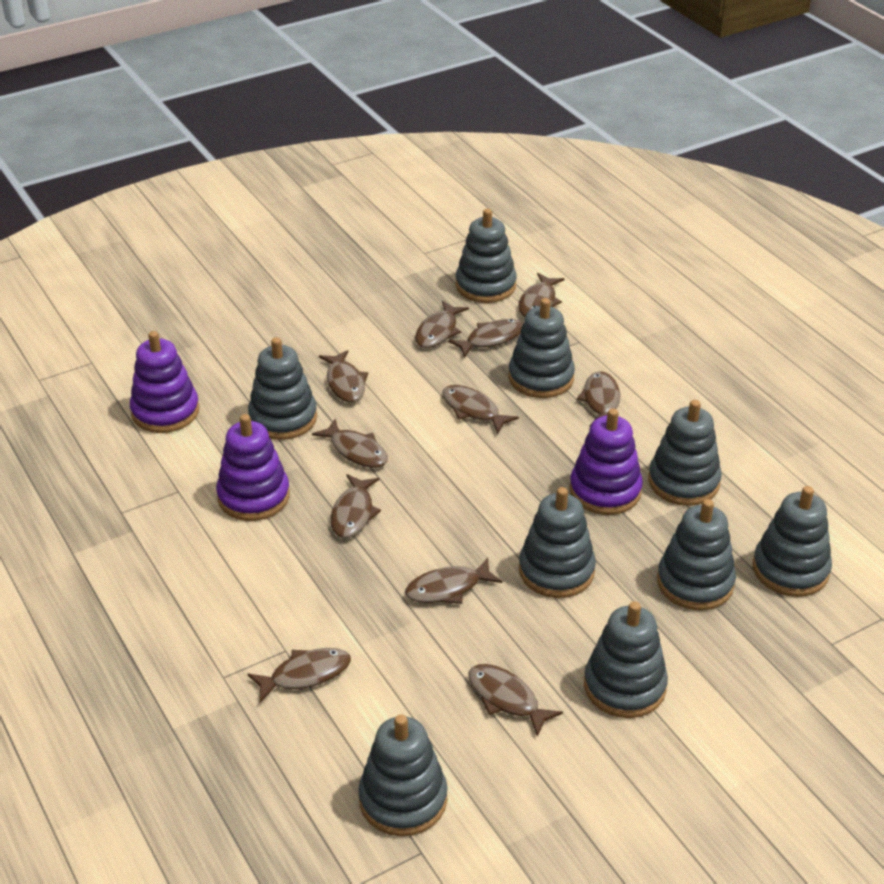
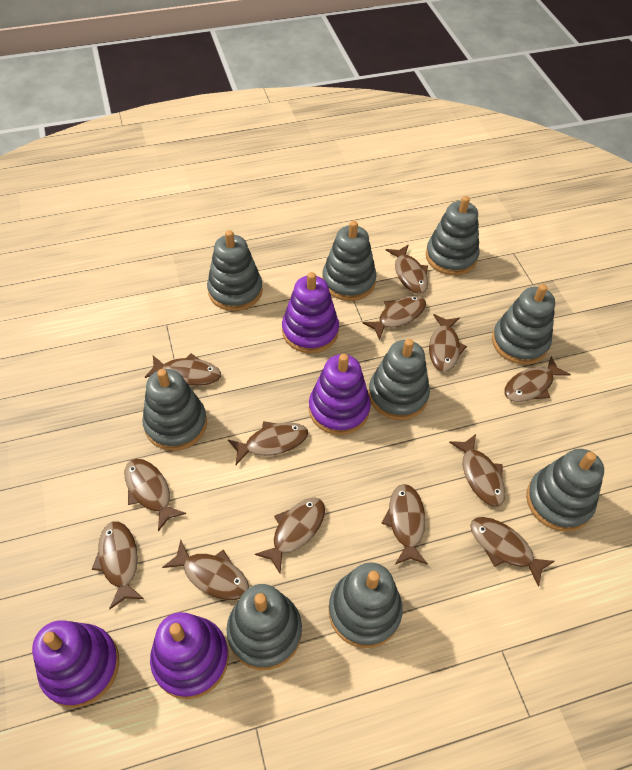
brown fish: [247,648,351,703] [312,419,388,468] [319,350,368,402] [331,474,381,538] [405,558,502,604] [415,301,469,348] [442,385,519,434] [448,319,524,358] [468,664,563,737] [518,273,565,317] [577,371,620,427] = 11 -> [92,521,144,609] [125,459,186,531] [145,353,221,386] [162,540,249,600] [228,421,308,465] [255,498,325,573] [363,295,426,340] [382,484,428,565] [386,244,428,294] [429,314,467,372] [449,434,505,507] [470,517,555,587] [504,356,571,402] = 13
purple stacking toy: [130,331,199,433] [216,414,290,521] [570,408,643,515] = 3 -> [32,620,119,708] [150,612,229,699] [282,272,339,353] [309,354,371,435] = 4

